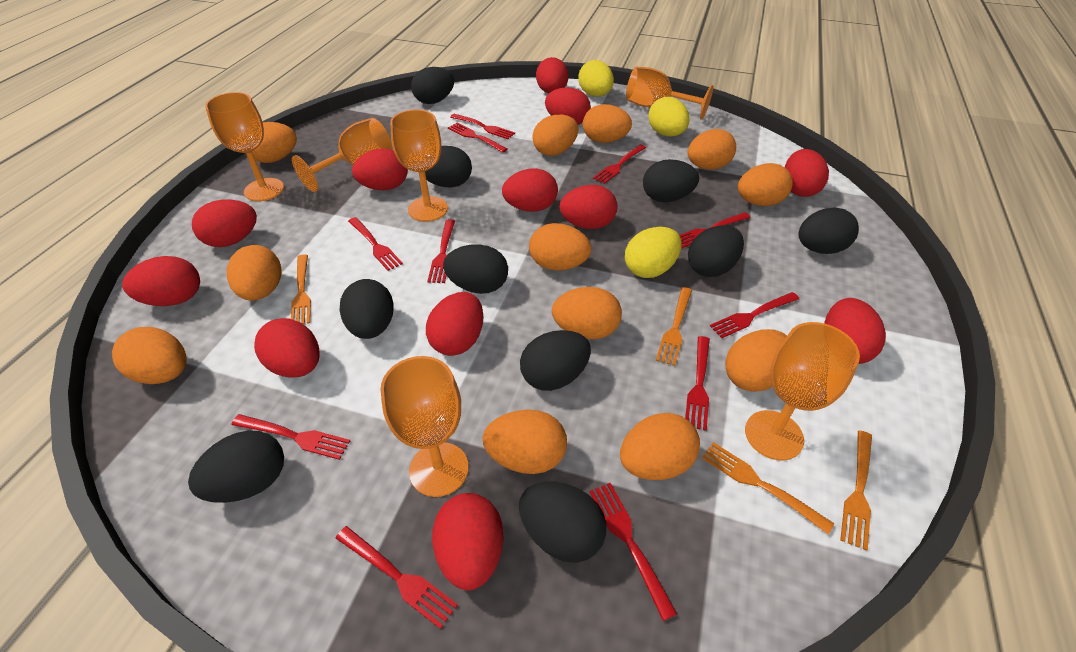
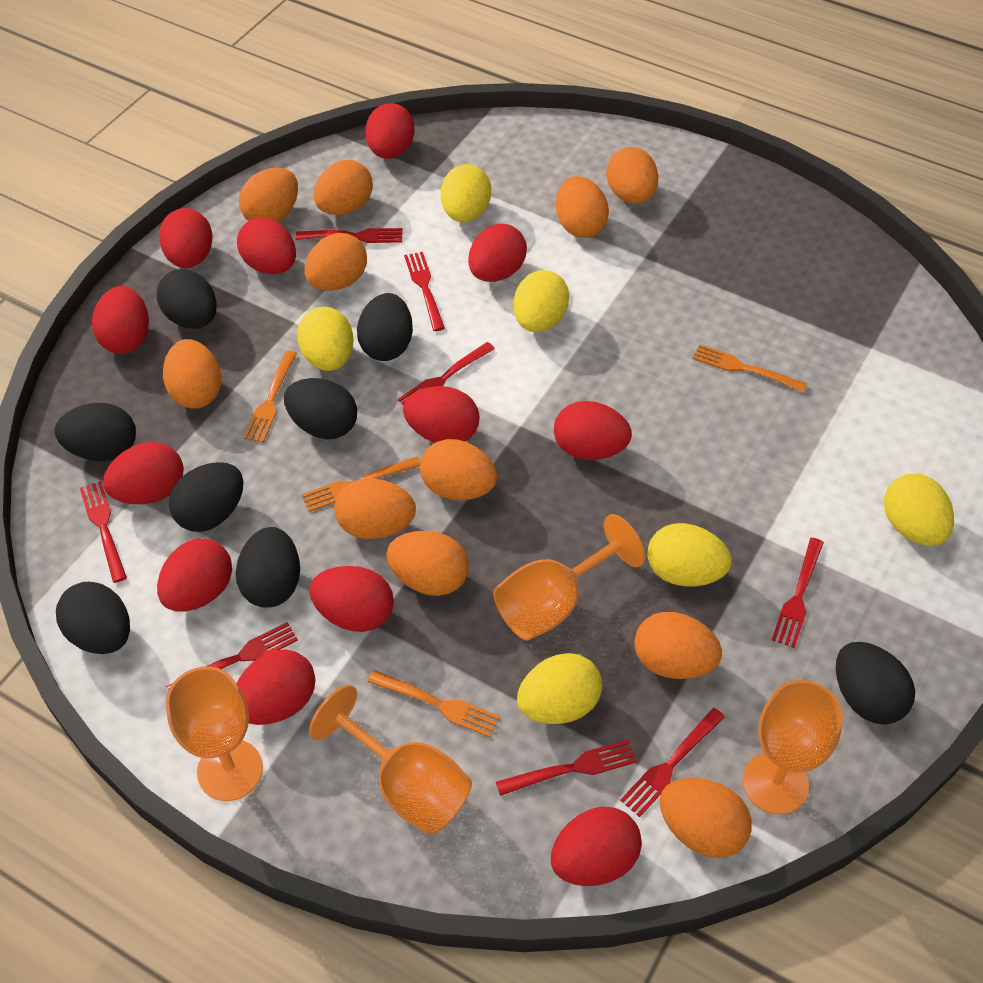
black egg: [188,430,284,503] [339,279,394,339] [411,67,454,104] [425,146,472,187] [443,244,508,294] [519,482,607,563] [520,330,591,391] [643,159,699,202] [688,225,744,277] [798,207,859,254] = 10 -> [55,403,136,461] [56,582,130,654] [157,269,217,329] [169,462,243,532] [236,527,300,608] [284,378,357,439] [357,293,413,361] [836,642,915,725] = 8
orange egg: [112,327,187,384] [227,245,281,301] [252,122,297,163] [482,410,567,474] [529,223,591,271] [532,115,579,156] [552,287,622,339] [583,104,632,143] [620,413,700,480] [688,129,736,170] [725,329,787,392] [738,163,793,206] = 12 -> [163,339,222,409] [239,168,298,222] [304,233,367,291] [314,160,373,215] [334,478,416,539] [386,531,469,596] [420,439,497,500] [556,176,609,238] [606,147,658,204] [634,612,722,679] [660,778,752,858] = 11
orange goblet: [205,92,284,201] [292,118,392,192] [381,356,469,497] [390,109,448,222] [626,67,714,120] [745,322,860,460] = 6 -> [166,667,263,801] [309,685,472,835] [493,514,645,640] [743,680,843,814] = 4
red fork: [232,414,350,460] [336,526,458,629] [348,217,403,271] [427,219,455,283] [448,123,507,153] [450,114,515,139] [589,483,677,621] [593,145,646,184] [679,212,751,248] [685,336,710,431] [710,292,799,338] = 11 -> [80,481,127,583] [166,622,298,691] [296,228,403,243] [398,342,495,405] [404,252,445,331] [496,740,637,796] [620,708,725,817] [772,538,824,648] = 8
yellow egg: [578,60,614,97] [625,227,682,278] [648,97,690,136] = 3 -> [297,307,353,371] [441,164,491,222] [513,270,569,332] [517,653,602,724] [647,523,731,587] [884,474,954,546] = 6

